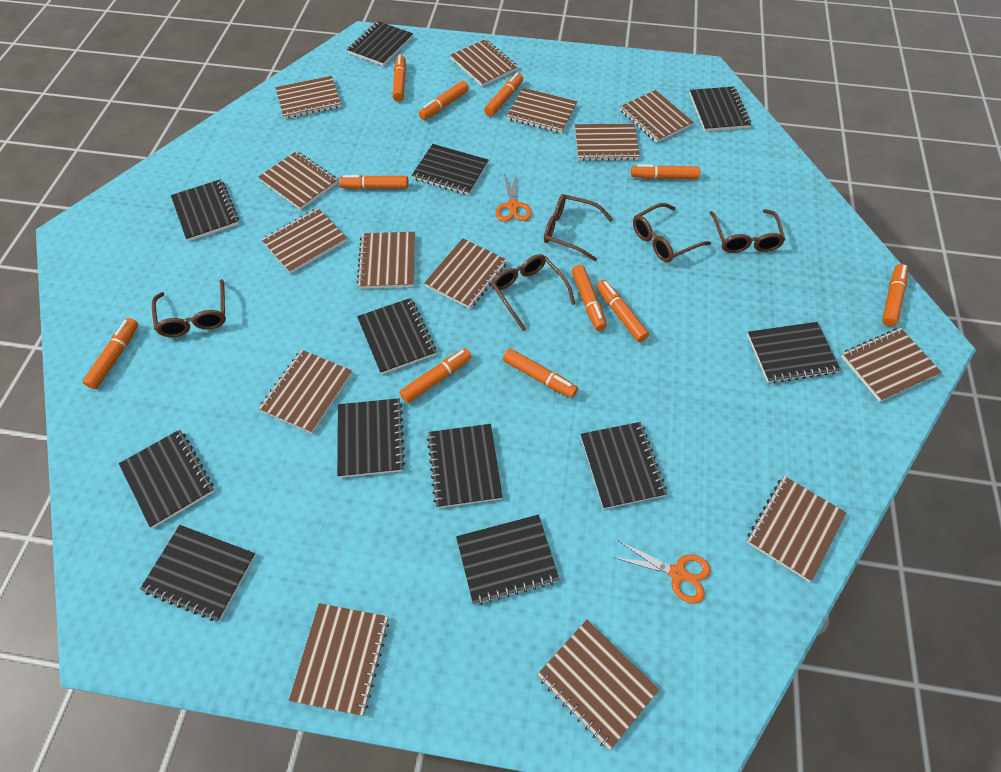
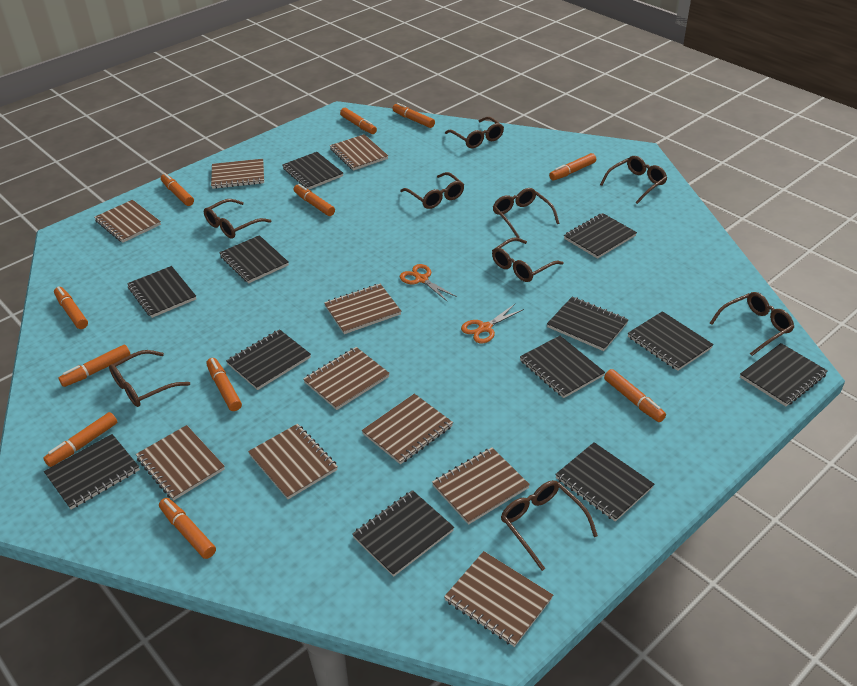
brown glasses: [152,279,226,337] [491,254,575,331] [544,194,613,261] [633,203,711,262] [709,209,785,253] = 5 -> [109,350,190,407] [204,199,271,238] [400,172,464,209] [445,117,504,148] [492,237,564,282] [493,188,559,238] [501,480,598,571] [600,156,667,204] [710,292,794,356] = 9
brown notebook: [258,151,338,210] [259,350,352,434] [261,208,347,274] [275,76,341,119] [289,603,389,716] [357,232,415,289] [424,238,508,309] [450,39,518,86] [507,88,577,133] [537,620,659,750] [575,124,640,161] [620,90,694,143] [747,476,846,582] [841,328,942,402] = 14 -> [94,200,161,243] [136,425,225,501] [211,159,264,189] [248,424,338,499] [303,347,390,410] [324,284,401,334] [330,134,388,171] [362,394,453,464] [432,447,530,525] [444,551,553,647] = 10

